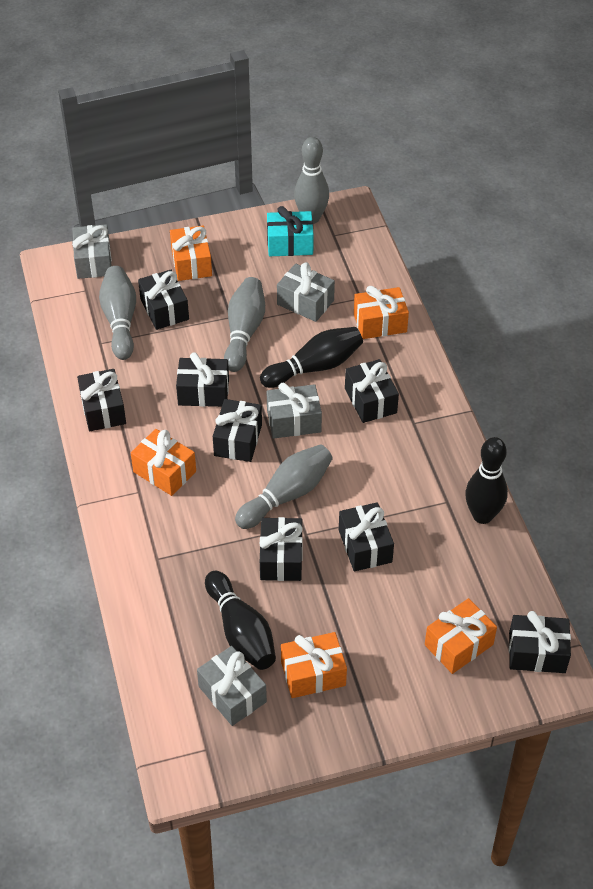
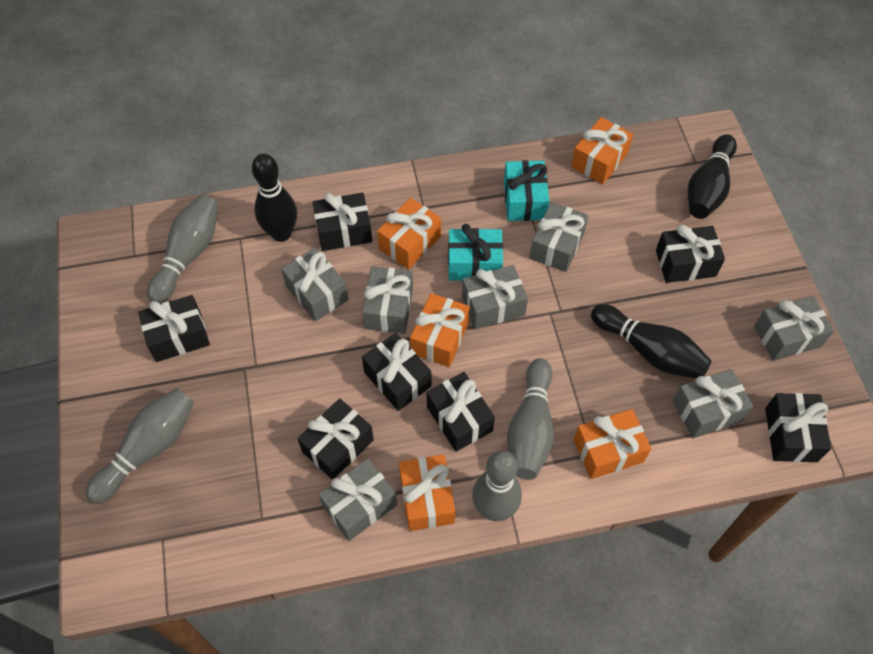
black gift: [77,369,126,431] [138,270,189,330] [176,352,229,407] [213,399,262,462] [259,517,303,581] [339,502,394,571] [345,359,399,423] [509,611,571,673] = 8 -> [138,295,210,362] [298,398,374,480] [312,193,372,251] [362,333,431,411] [426,372,495,452] [656,224,725,283] [765,393,831,462] = 7
grey gift: [72,224,112,279] [197,646,267,726] [266,383,322,439] [277,262,335,322] = 4 -> [281,248,349,321] [319,459,397,541] [362,266,413,334] [462,265,528,329] [530,202,588,272] [673,369,753,438] [754,296,834,361] = 7
turquoise gift: [267,206,314,256] = 1 -> [448,224,503,281] [504,160,549,221] = 2

